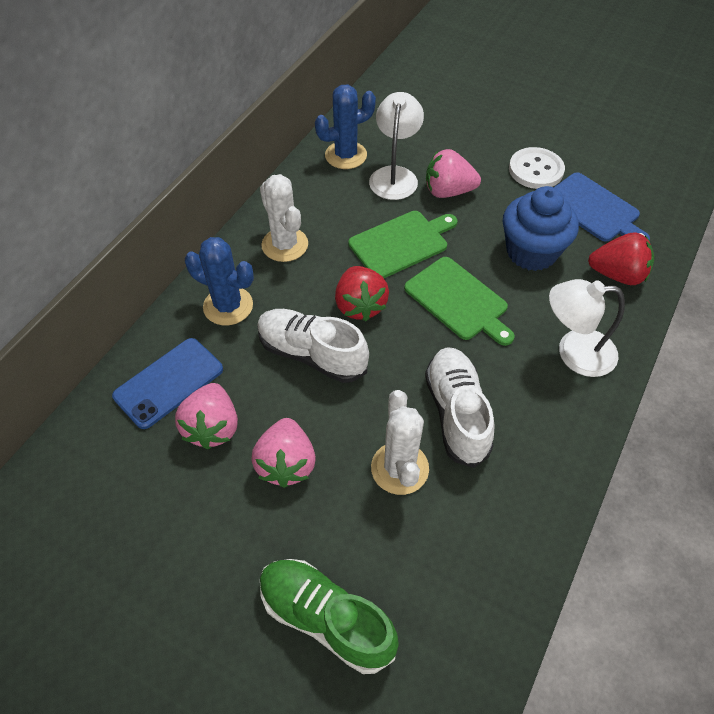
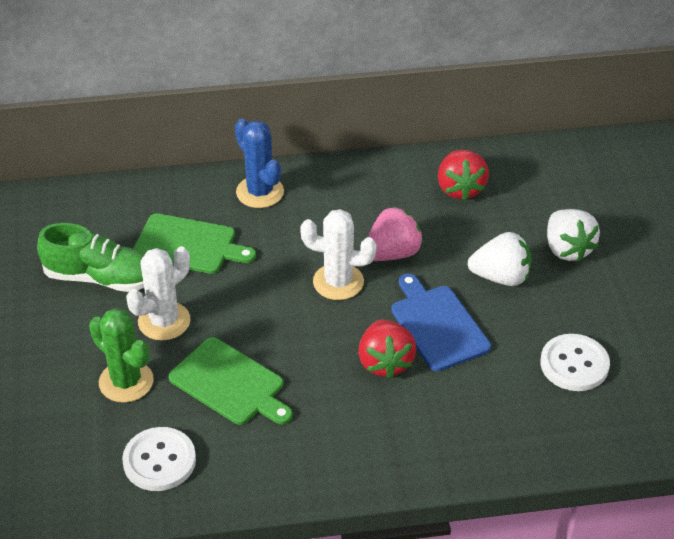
blue cactus: [185,237,254,325] [315,85,376,169] = 2 -> [235,118,284,208] = 1
blue cupcake: [503,186,579,271] = 1 -> none = 0
blue phone: [112,338,223,429] = 1 -> none = 0
green cactus: none = 0 -> [89,308,154,403] = 1
pink strawberry: [175,383,238,449] [251,418,316,488] [426,149,481,198] = 3 -> [368,207,423,261] = 1
white button: [509,147,565,189] = 1 -> [122,427,196,491] [540,334,610,391] = 2
white lamp: [369,92,424,200] [549,279,625,377] = 2 -> none = 0
white shoe: [257,309,369,383] [425,347,495,468] = 2 -> none = 0
white strawberry: none = 0 -> [468,232,532,286] [547,209,600,262] = 2

